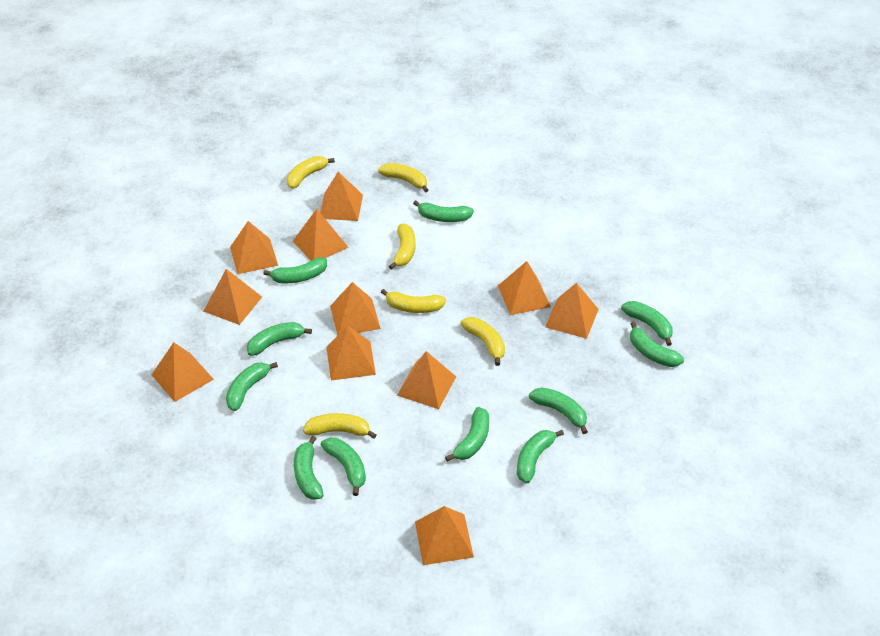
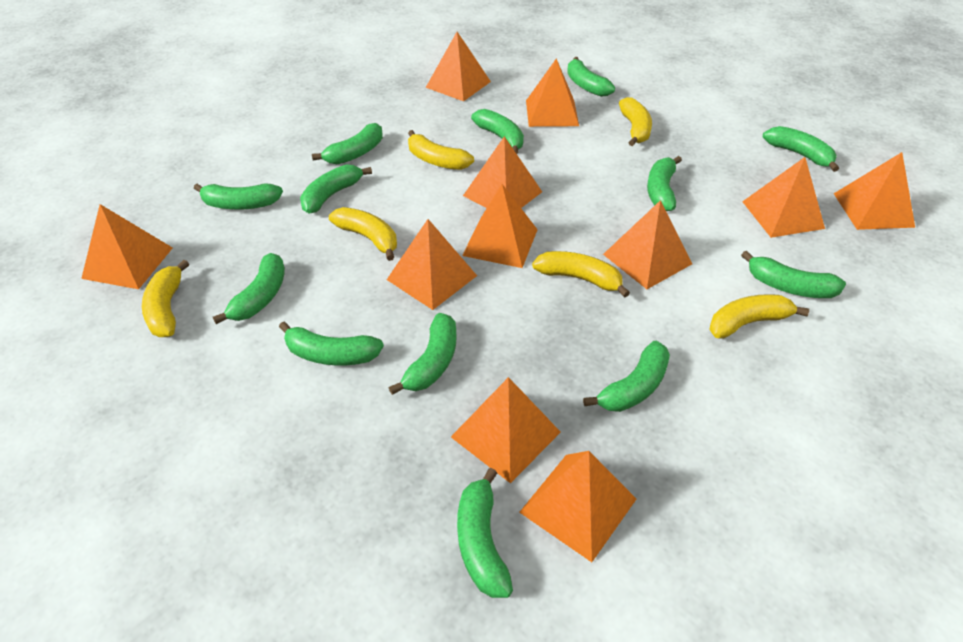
green banana: [226,362,278,411] [247,322,312,356] [263,257,327,284] [294,436,324,500] [321,438,366,496] [413,200,474,222] [445,407,489,461] [517,430,564,483] [529,388,588,434] [621,301,673,346] [630,322,684,367] = 11 -> [194,183,283,210] [213,253,285,324] [279,321,384,366] [300,164,372,214] [312,123,383,164] [389,313,457,395] [457,468,513,598] [471,109,524,154] [567,57,615,97] [583,341,670,412] [647,156,682,211] [741,251,846,298] [763,126,839,172] = 13

